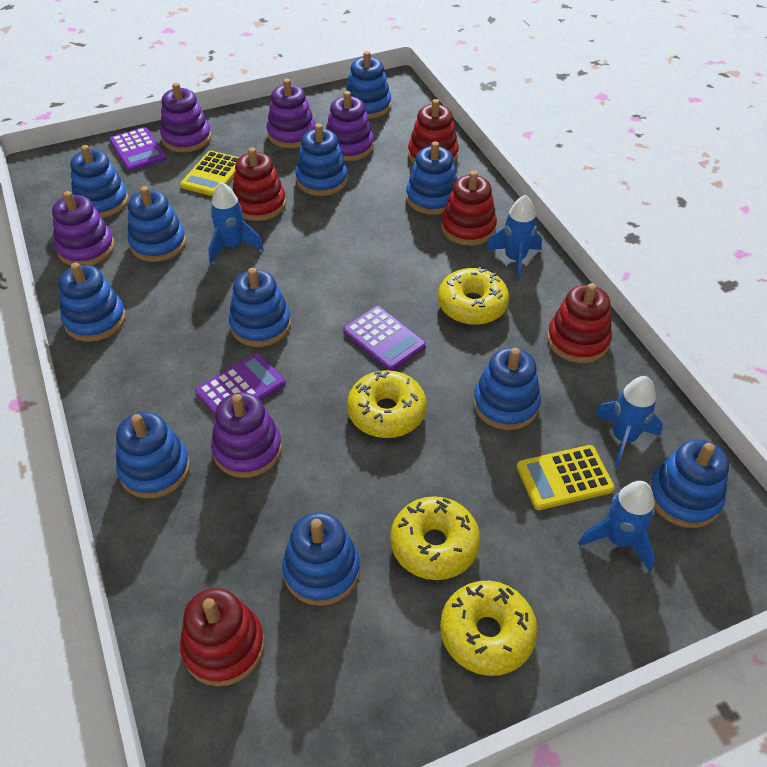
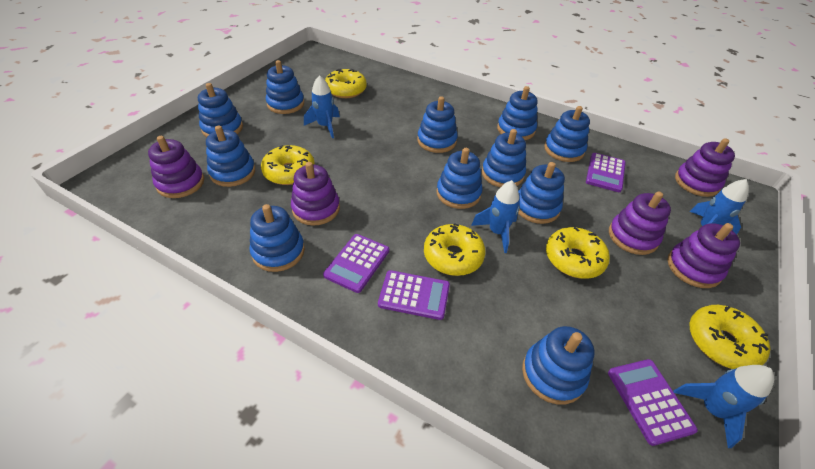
purple calculator: [109,127,166,171] [195,353,286,415] [343,306,426,371] = 3 -> [323,234,389,293] [378,270,450,320] [586,153,626,192] [608,359,698,446] = 4
red stacking toy: [180,588,264,686] [233,147,286,221] [408,99,459,164] [441,171,497,246] [547,283,612,363] = 5 -> none = 0
yellow calculator: [180,151,240,196] [517,445,615,510] = 2 -> none = 0
yellow donut: [347,370,427,438] [390,496,480,580] [438,267,509,325] [440,581,538,676] = 4 -> [261,145,315,185] [325,69,367,98] [424,223,486,276] [546,227,610,279] [690,305,770,369] = 5

